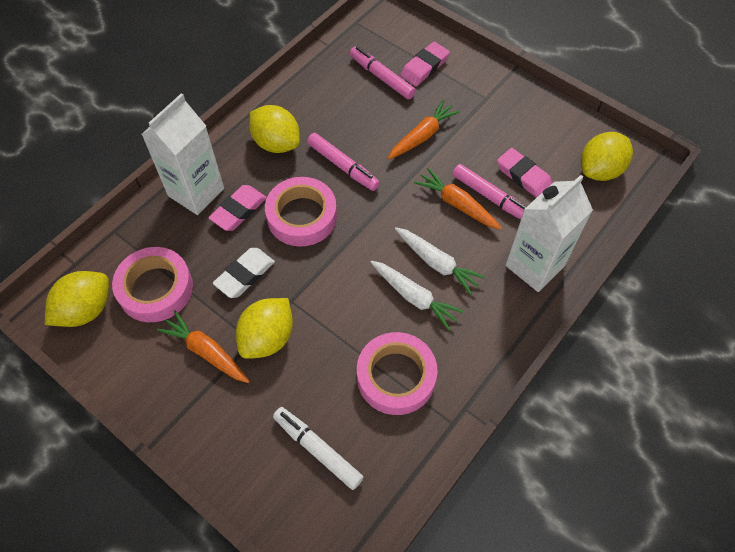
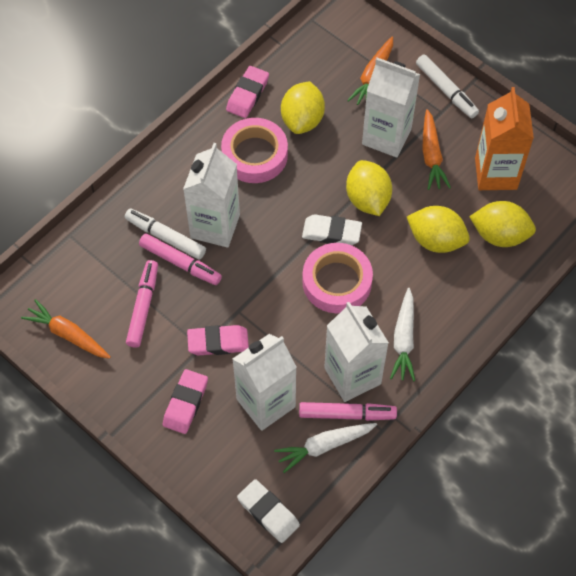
orange carton: none = 0 -> [475,87,534,190] = 1
pink tape: [112,247,193,322] [265,177,337,247] [357,332,438,415] = 3 -> [221,118,288,183] [302,243,373,313] = 2
white carton: [142,93,224,215] [505,175,593,292] = 2 -> [183,143,240,248] [233,334,297,431] [324,302,389,402] [362,58,420,158] = 4
white eraser: [213,248,275,298] = 1 -> [237,479,300,543] [302,215,362,245] = 2
white marker: [273,407,363,490] = 1 -> [125,209,206,260] [416,54,479,118] = 2

